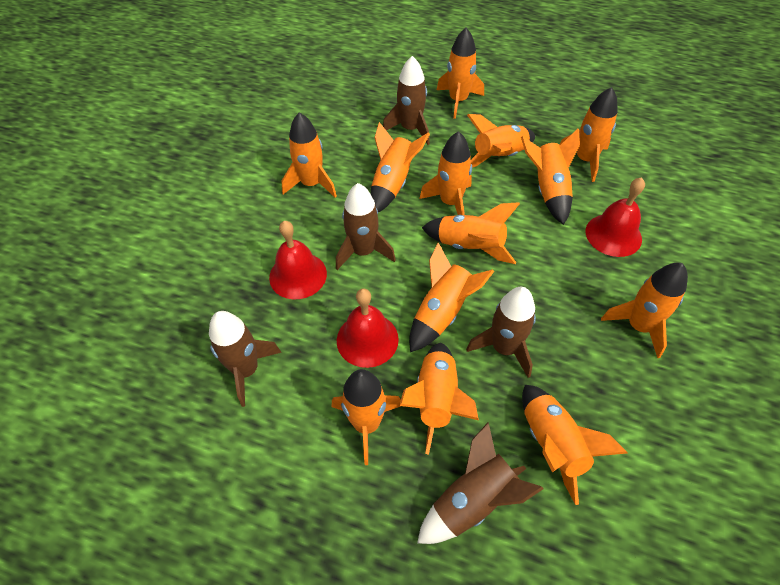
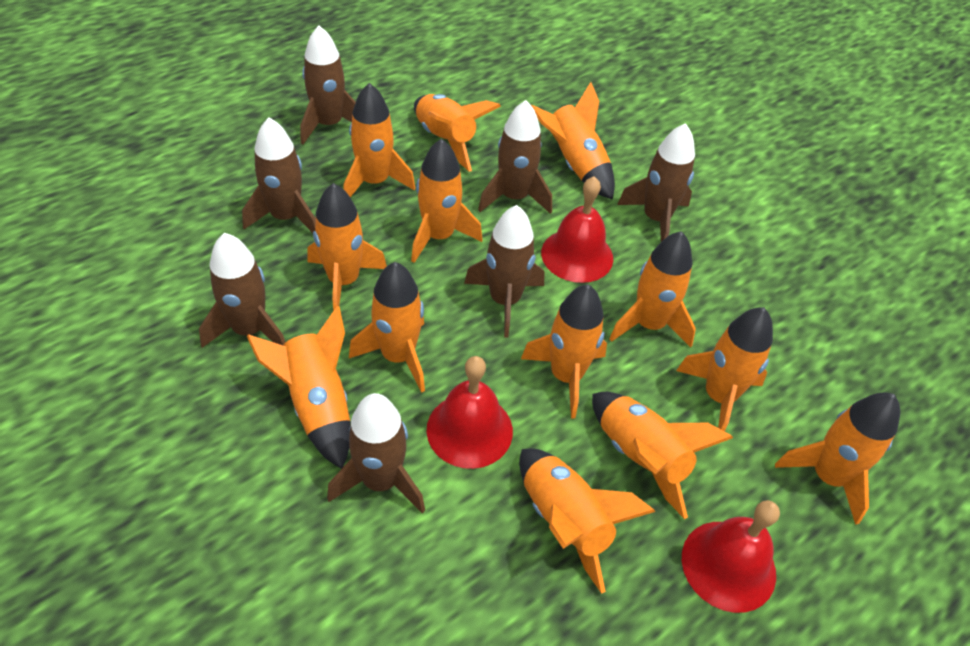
brown rocket: [209,311,282,407] [336,183,396,270] [383,56,430,145] [417,422,544,544] [466,287,536,378] = 5 -> [199,233,285,348] [242,118,316,233] [300,25,356,144] [327,393,425,513] [464,205,544,337] [478,100,552,214] [617,123,695,242] = 7

